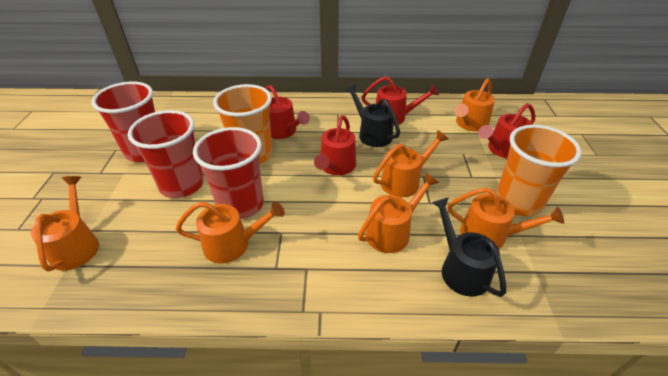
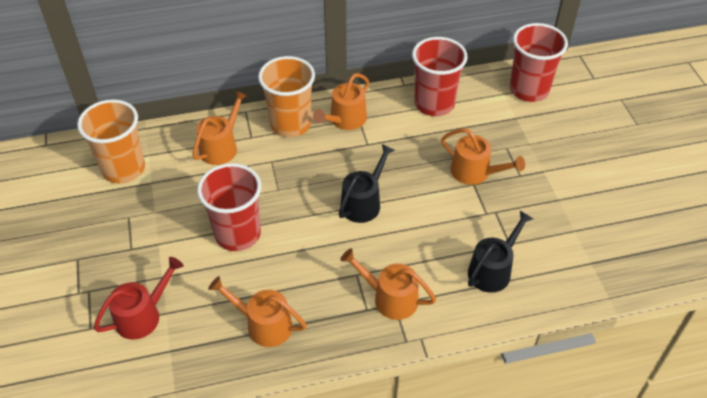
orange watering can: [31,176,99,272] [176,201,285,264] [358,173,439,253] [373,130,449,197] [448,187,564,249] [455,78,495,132] = 6 -> [193,90,248,165] [208,276,307,347] [313,73,369,130] [340,248,436,320] [441,129,525,185] = 5
red watering can: [265,85,310,139] [314,115,356,175] [362,76,439,126] [478,103,535,158] = 4 -> [94,257,183,340] = 1

